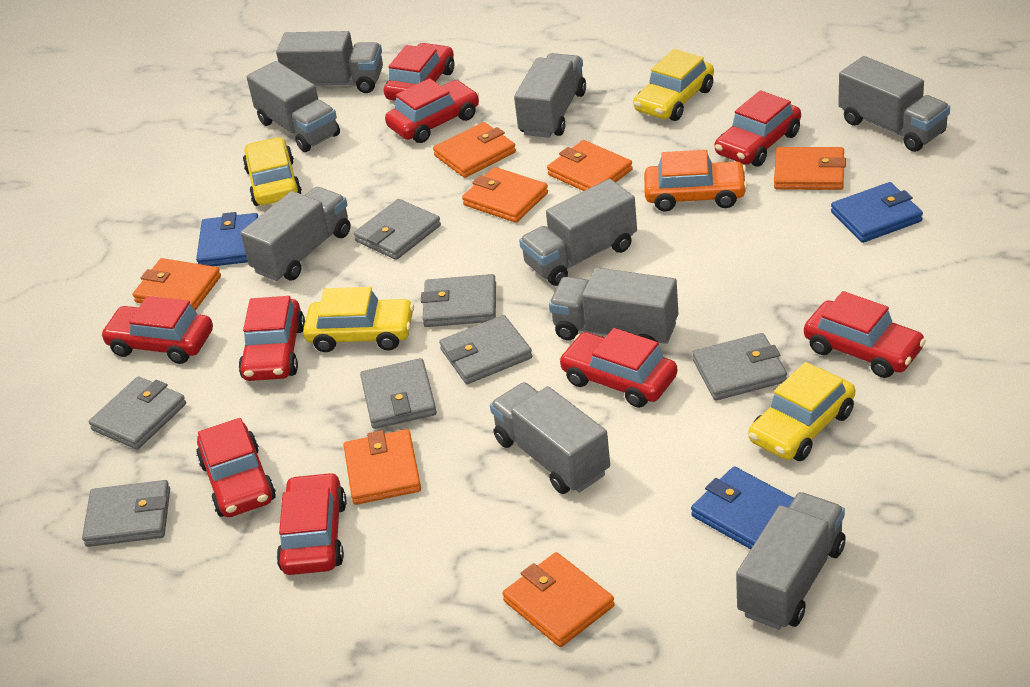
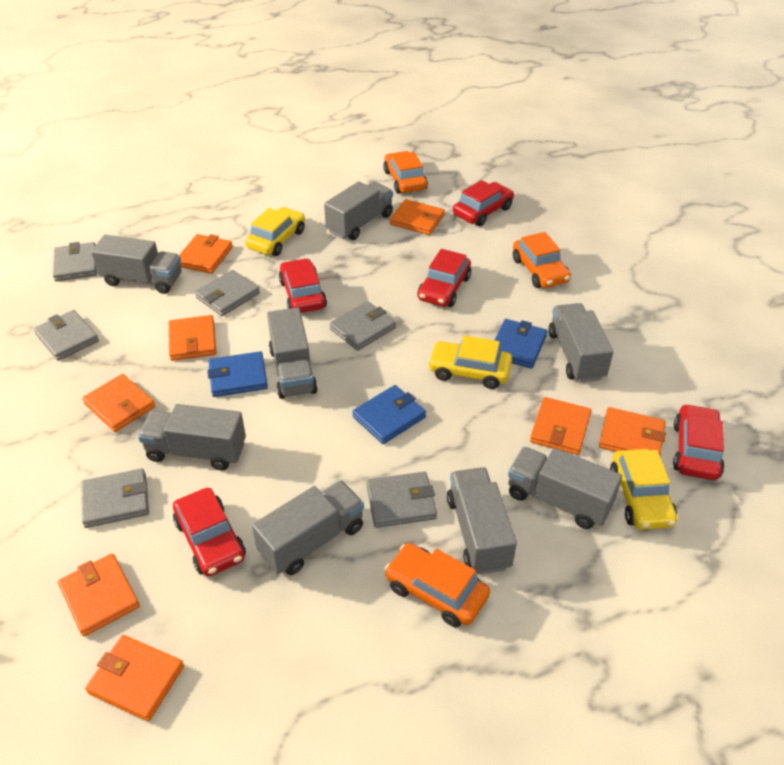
grey truck: [240,187,351,281] [247,61,340,152] [276,31,383,93] [490,382,610,494] [514,53,586,138] [519,179,637,286] [549,268,678,344] [736,492,846,630] [838,56,950,152] = 9 -> [91,235,182,294] [138,404,246,470] [252,480,364,575] [267,307,318,399] [324,181,393,240] [447,467,517,575] [508,447,622,529] [549,303,613,382] = 8
grey wallet: [82,480,170,547] [89,376,186,450] [354,199,441,260] [360,358,437,429] [421,274,496,327] [439,315,532,384] [692,333,787,401] = 7 -> [34,310,99,361] [53,242,97,281] [81,468,149,528] [195,270,260,316] [330,301,396,351] [366,472,437,528] = 6
orange car: [644,150,748,212] = 1 -> [383,151,428,194] [385,543,490,627] [513,232,571,288] = 3
orange wallet: [133,258,221,311] [344,429,421,505] [433,122,516,178] [462,167,548,223] [502,552,615,647] [547,140,633,191] [774,147,846,190] = 7 -> [58,554,140,636] [82,374,155,432] [85,635,184,721] [168,315,216,361] [179,234,233,274] [390,199,445,235] [530,397,591,455] [599,407,666,456] = 8
red car: [101,296,213,364] [196,418,276,517] [239,296,305,381] [276,472,346,575] [384,43,454,101] [385,78,479,143] [559,328,677,408] [715,90,801,167] [804,291,926,378] = 9 -> [173,488,246,576] [279,258,327,313] [417,249,471,307] [453,180,514,226] [673,404,724,480] = 5
yellow car: [243,137,302,206] [303,287,414,352] [633,49,714,121] [748,362,855,461] = 4 -> [245,207,305,256] [428,335,512,389] [610,449,677,530] = 3

